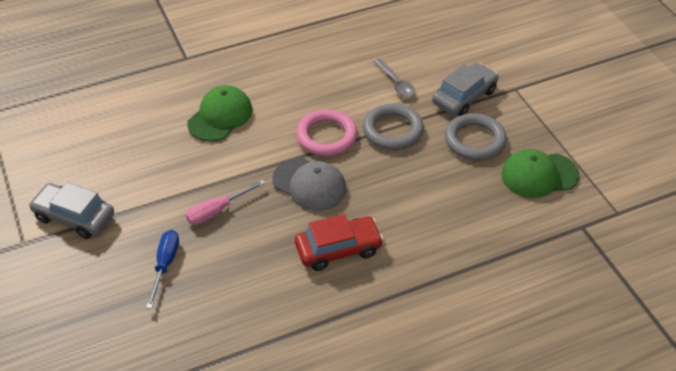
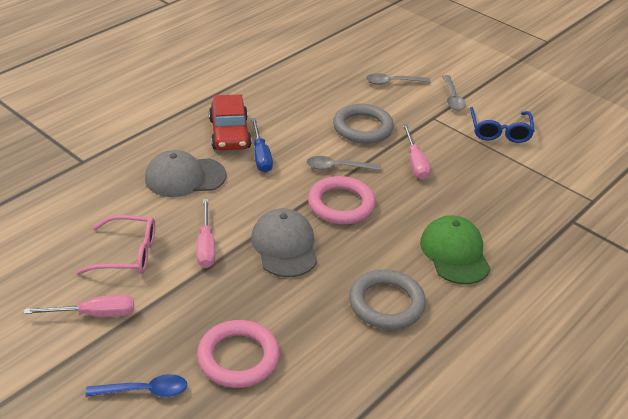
blue glasses: none = 0 -> [470,107,535,143] = 1
blue spoon: none = 0 -> [85,374,187,397] = 1
green cap: [187,85,252,142] [501,149,579,198] = 2 -> [420,215,490,284] = 1
grey cap: [272,158,346,211] = 1 -> [145,150,226,197] [251,208,317,277] = 2
grey car: [29,182,114,239] [432,62,499,116] = 2 -> none = 0
grey spoon: [374,58,415,97] = 1 -> [307,156,381,171] [366,73,430,85] [442,75,466,110] = 3
pink glasses: none = 0 -> [76,215,155,274] = 1
pink ring: [296,109,357,156] = 1 -> [197,320,280,388] [308,176,376,224] = 2
pink screwdriver: [186,180,265,225] = 1 -> [24,295,134,317] [197,199,215,268] [403,125,430,179] = 3

